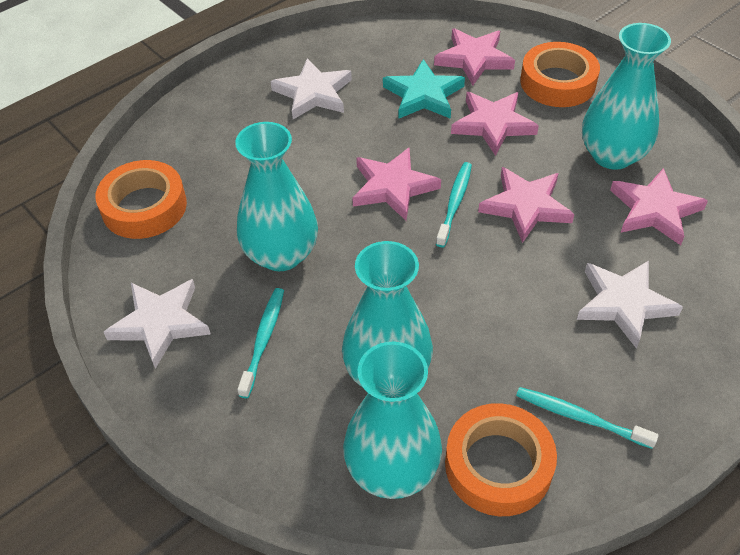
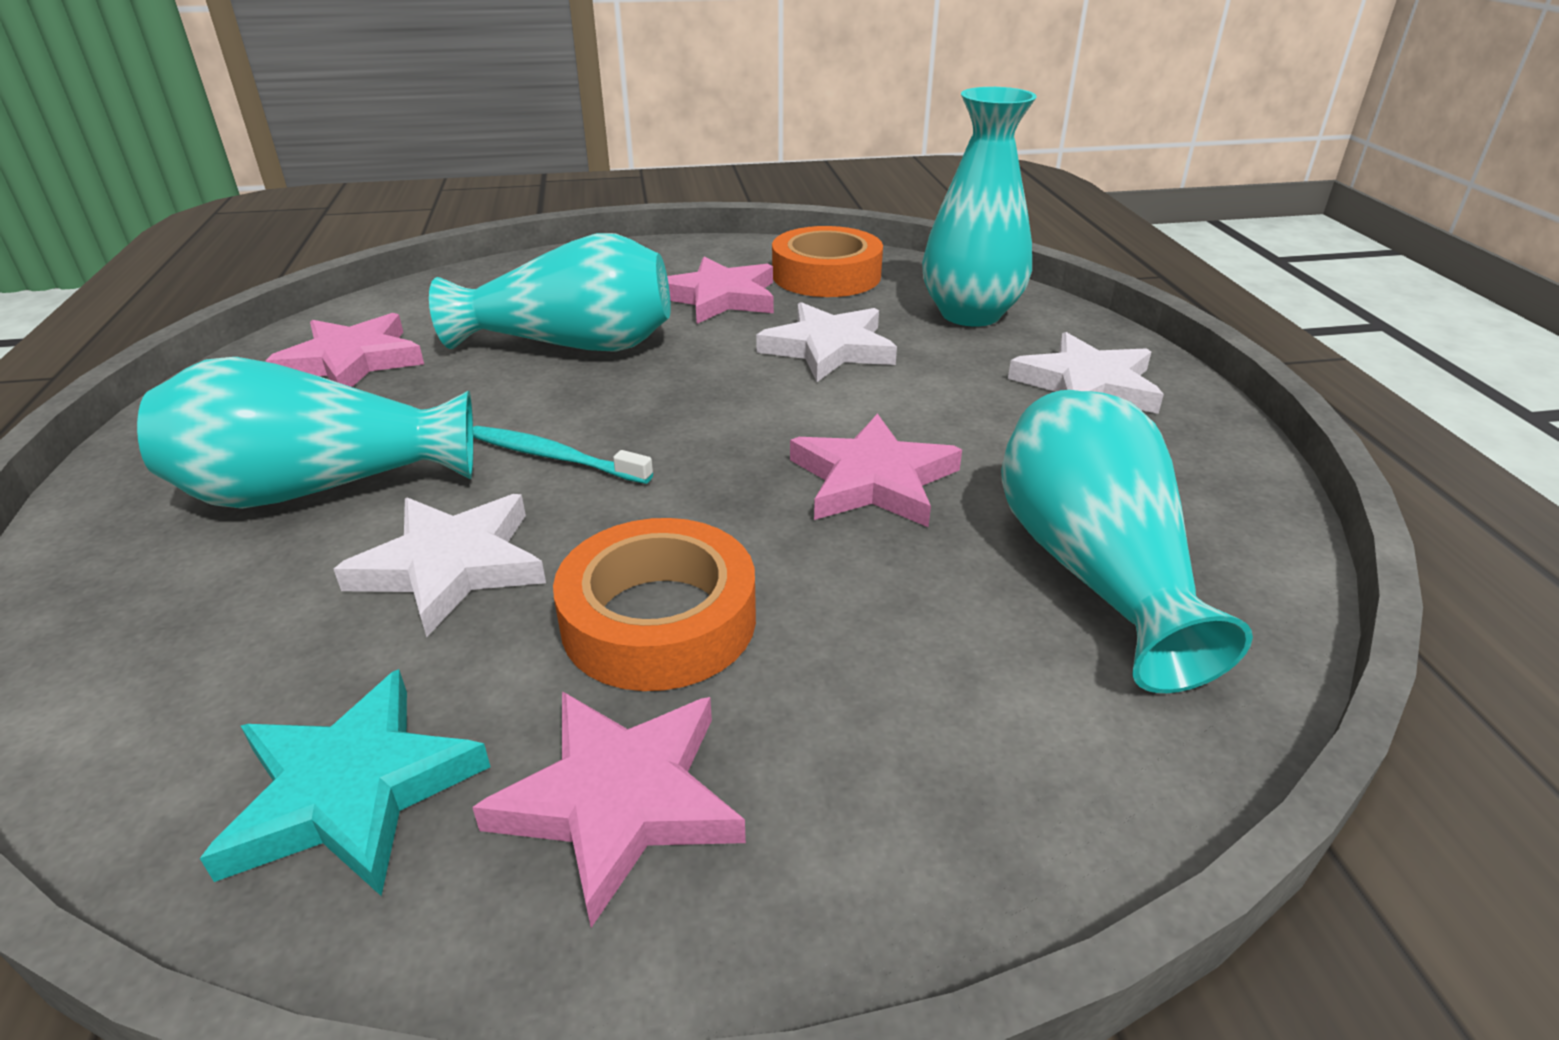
orange tape: [95,160,187,239] [445,403,557,516] [520,42,600,107] = 3 -> [553,518,756,691] [772,226,883,297] = 2
pink star: [352,148,441,221] [434,28,515,86] [451,92,539,156] [478,167,574,243] [610,168,708,245] = 5 -> [265,313,424,387] [472,691,746,928] [667,257,774,324] [790,413,962,527] = 4
turquoise toothbrush: [237,288,284,398] [436,162,472,247] [516,387,659,449] = 3 -> [473,426,653,484] = 1

